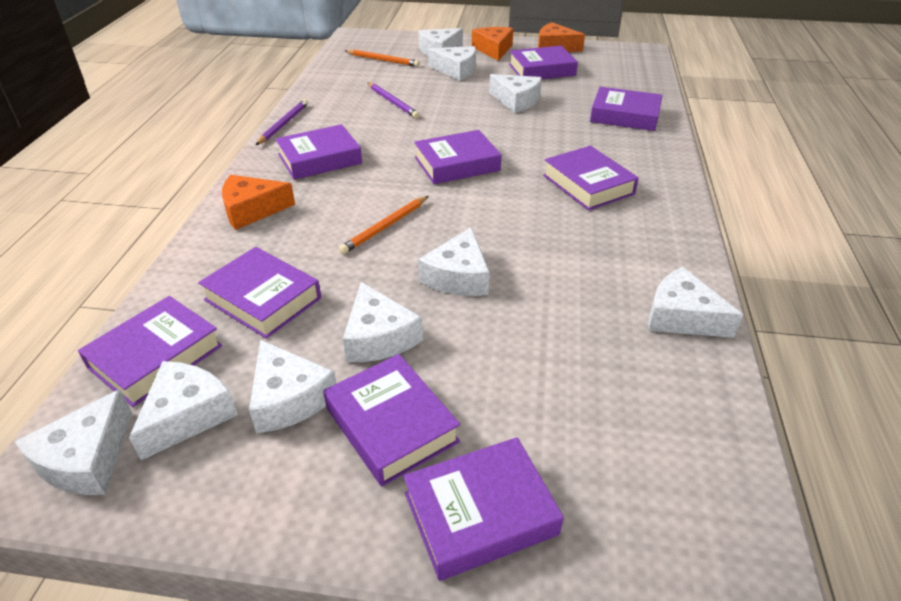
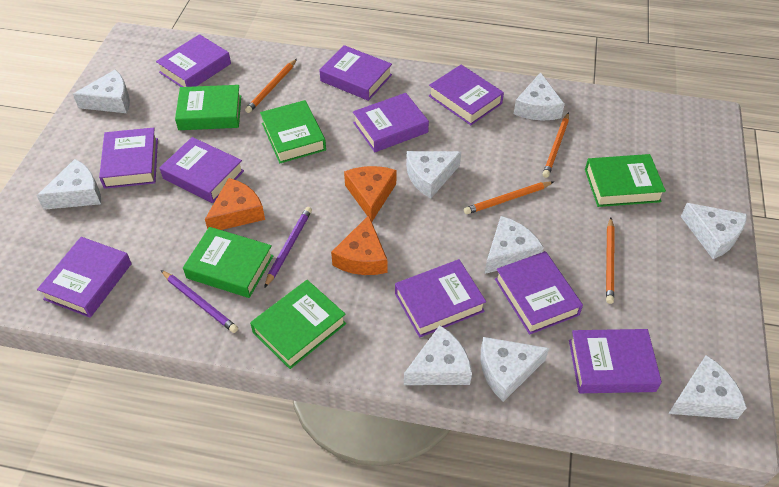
green book: none = 0 -> [175,85,241,130] [183,227,274,298] [250,280,346,369] [260,100,326,163] [585,154,666,207] = 5
orange pencil: [339,196,428,254] [345,50,419,67] = 2 -> [245,59,297,113] [464,181,554,214] [543,112,569,178] [606,217,614,304] = 4
purple book: [78,296,222,407] [198,247,321,339] [275,124,362,180] [323,354,460,486] [403,437,564,581] [414,130,501,184] [509,46,578,79] [543,146,639,210] [590,87,663,131] = 9 -> [37,237,132,318] [99,128,158,189] [156,34,231,87] [159,137,244,203] [319,45,392,101] [353,93,429,152] [395,259,486,338] [429,65,504,125] [495,251,583,335] [569,329,662,393] = 10

